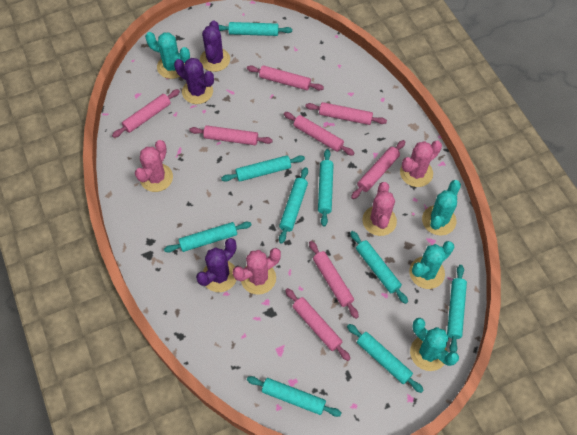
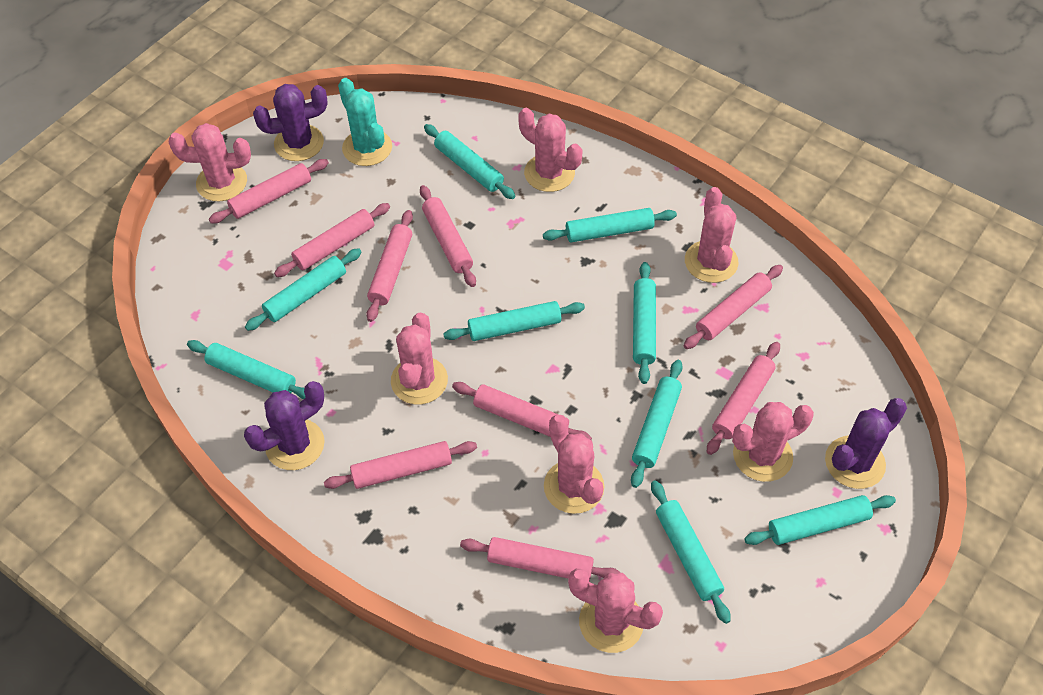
pink cactus: [135,140,173,192] [233,248,281,295] [362,182,397,236] [400,140,442,187] = 4 -> [169,123,251,202] [391,312,448,404] [518,108,582,192] [544,415,604,514] [568,569,663,653] [685,187,739,283] [732,402,814,482] = 7
pink rolling pin: [112,89,180,138] [189,125,273,145] [247,65,324,90] [284,112,354,155] [285,288,351,361] [305,102,387,125] [309,241,359,319] [351,140,405,199] = 8 -> [209,159,329,223] [274,203,390,277] [324,441,477,489] [366,210,413,322] [420,185,476,287] [452,382,592,440] [460,537,621,581] [684,265,783,349] [707,342,780,455] = 9
turquoise cactus: [145,32,190,79] [409,241,454,289] [410,318,459,371] [422,180,461,236] = 4 -> [338,78,392,166] = 1

